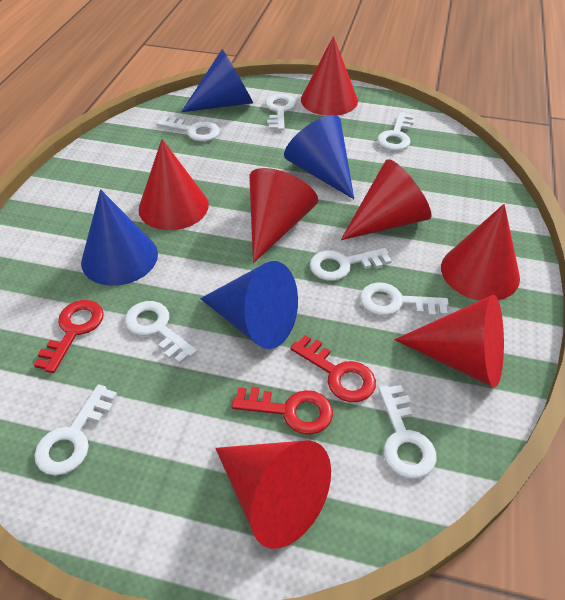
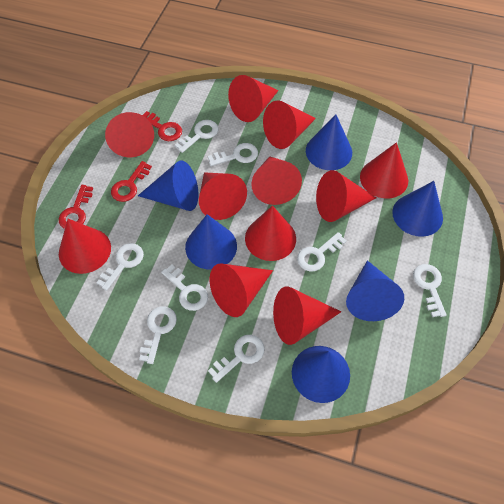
blue cone: [81,189,158,286] [181,49,253,112] [200,261,298,349] [284,115,354,199] = 4 -> [138,161,198,211] [185,214,237,269] [292,346,350,403] [306,114,352,170] [346,260,404,321] [392,181,443,237] = 6
red cone: [138,139,209,230] [215,440,331,549] [249,168,318,263] [301,36,358,116] [341,159,431,240] [394,294,504,387] [441,204,520,301] = 7 -> [59,219,111,274] [105,112,154,157] [199,172,247,220] [210,263,273,317] [228,75,279,122] [245,205,296,261] [251,156,302,205] [263,100,316,149] [273,286,341,345] [316,170,376,222] [360,142,408,198] = 11

